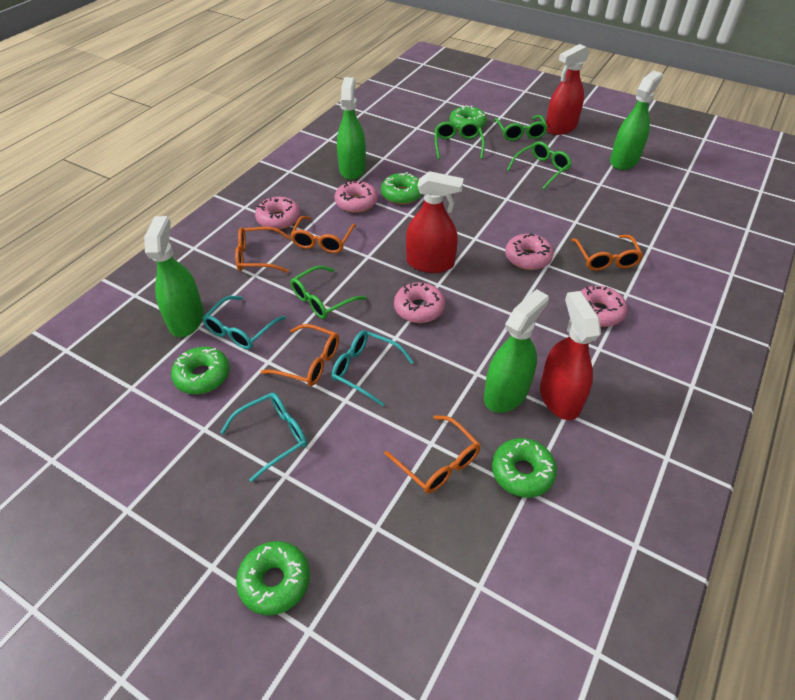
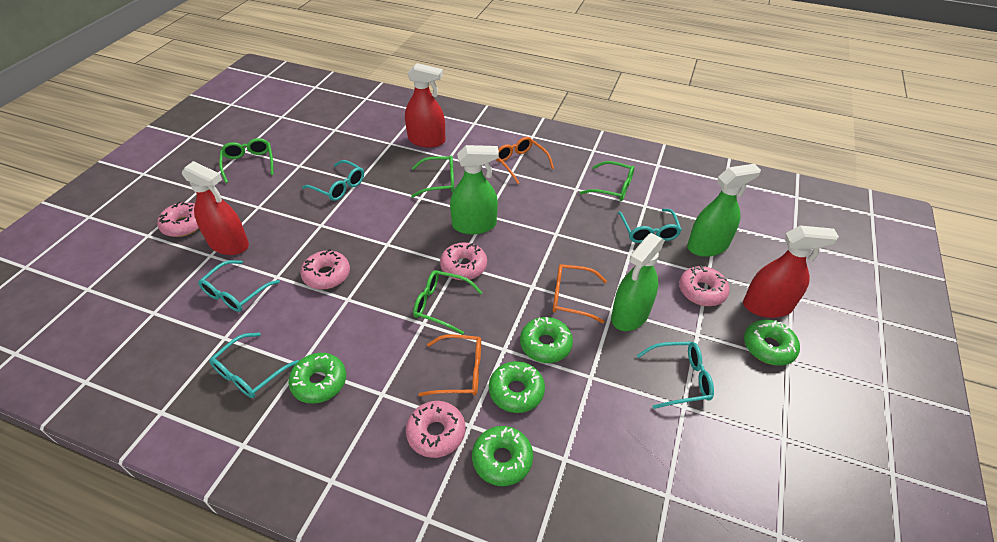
green spray bottle: [144,216,204,337] [337,77,366,180] [484,289,549,413] [610,71,663,170] = 4 -> [450,145,499,234] [611,233,665,331] [687,164,761,257] = 3
orange glasses: [235,227,291,273] [261,324,339,386] [290,216,356,253] [384,415,480,493] [571,235,643,271] = 5 -> [419,334,481,396] [496,137,554,184] [553,264,607,323] = 3
turquoise glasses: [202,296,286,349] [221,393,307,482] [332,330,414,407] = 3 -> [198,260,280,312] [209,333,299,398] [302,160,364,201] [618,209,682,243] [637,342,714,409] = 5

